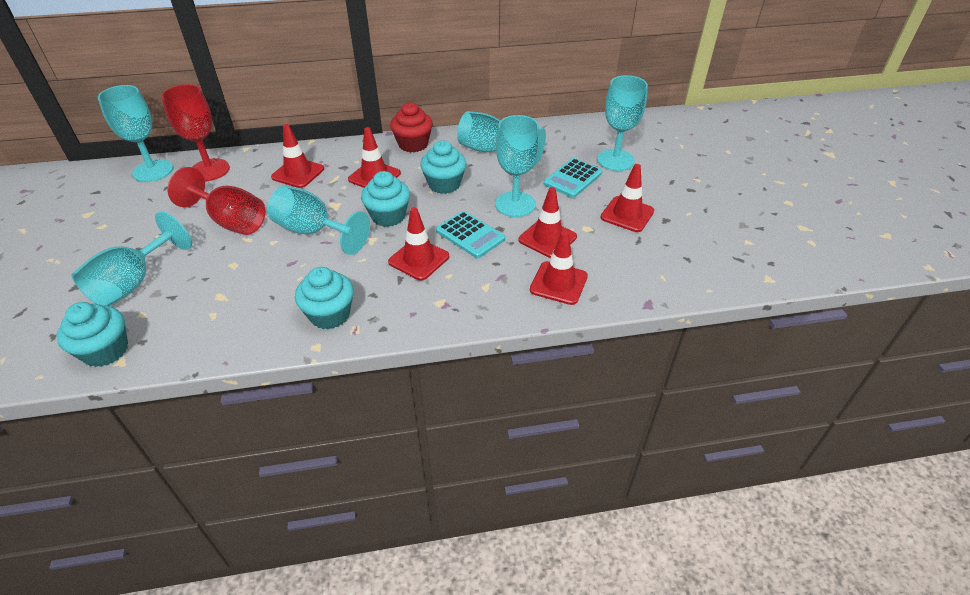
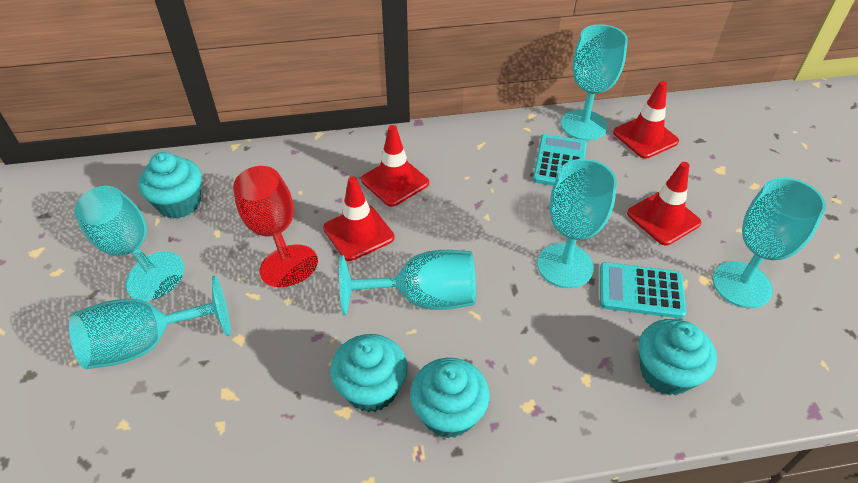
red cupcake: [390,102,433,153] = 1 -> none = 0
red goblet: [161,84,230,181] [168,167,266,235] = 2 -> [233,166,318,287] = 1
red traffic cone: [271,124,324,188] [348,127,401,188] [388,207,449,280] [519,187,577,258] [530,231,588,305] [600,164,654,232] = 6 -> [323,176,394,261] [361,125,429,207] [613,81,679,159] [627,162,701,245] = 4

